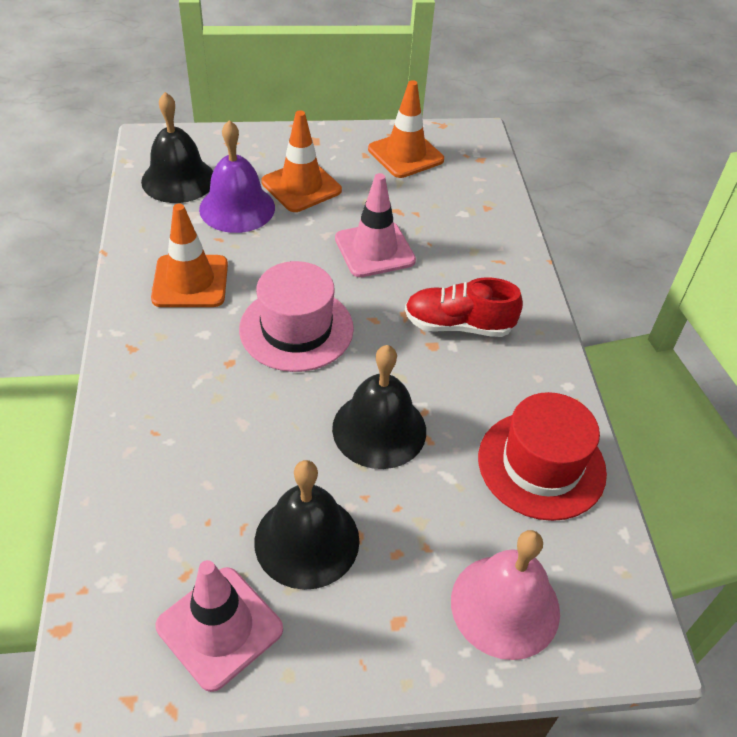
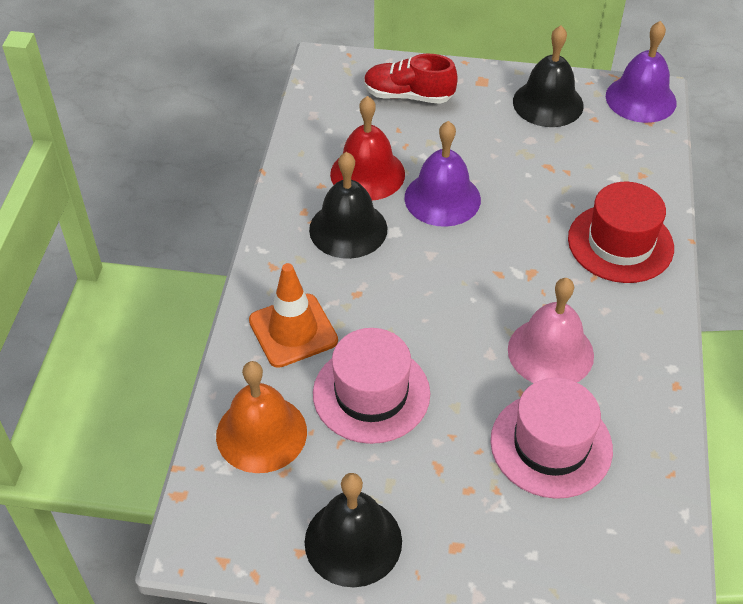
orange bell: none = 0 -> [216,361,307,473] = 1
orange traffic cone: [151,204,228,307] [261,110,342,212] [368,80,444,178] = 3 -> [249,263,338,368] = 1
pink hat: [239,261,354,372] = 1 -> [313,328,430,444] [490,378,613,499] = 2
pink traffic cone: [156,560,283,692] [335,173,416,277] = 2 -> none = 0
purple bell: [199,120,275,233] = 1 -> [404,121,481,227] [606,21,677,123] = 2
red bell: none = 0 -> [330,96,405,200] = 1

